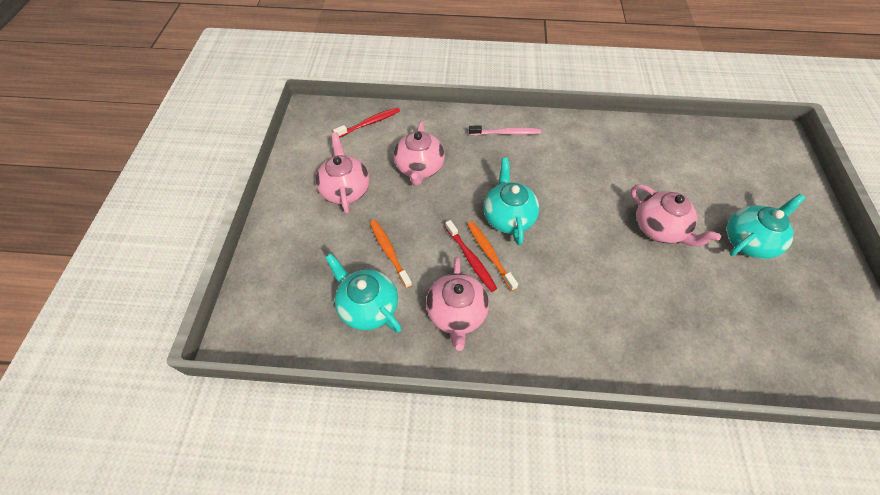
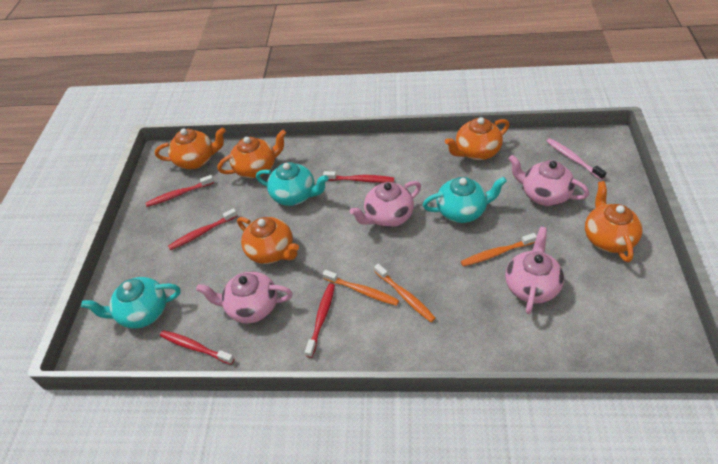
orange teapot: none = 0 -> [155,127,226,169] [218,129,286,178] [237,217,299,264] [445,117,510,160] [585,181,643,262] = 5
orange toothbrush: [370,220,412,289] [467,221,518,291] = 2 -> [322,270,399,306] [374,264,436,322] [461,233,537,266] = 3
red toothbrush: [333,107,400,138] [445,220,497,292] = 2 -> [145,175,214,207] [160,330,234,365] [168,208,237,250] [305,283,335,358] [323,171,394,183] = 5

